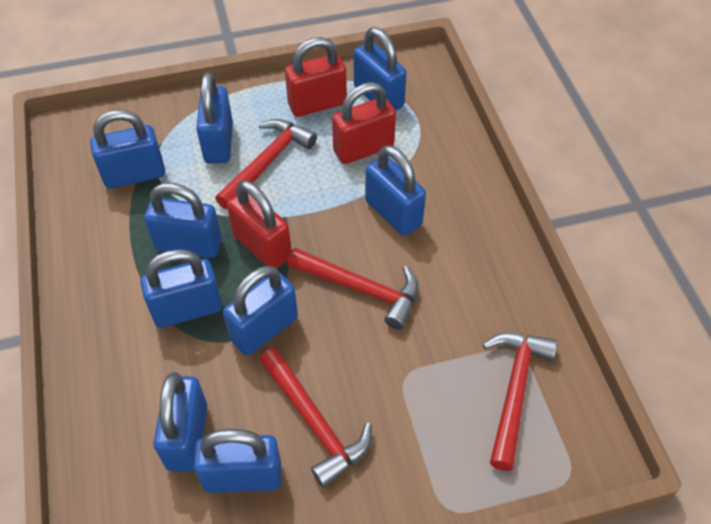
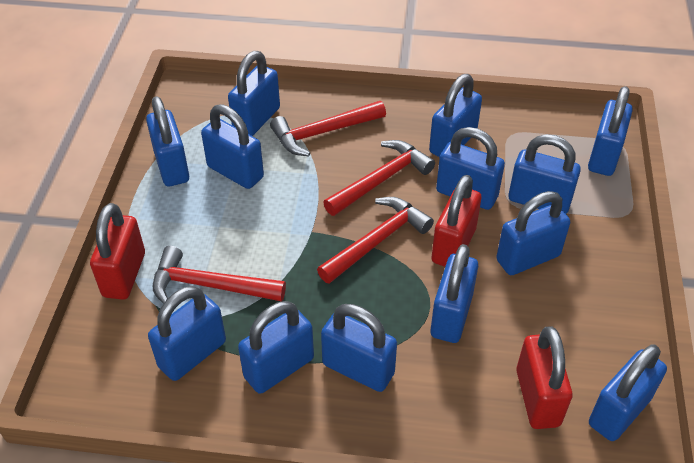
blue padlock: [90,110,165,189] [140,249,222,328] [144,183,222,258] [153,372,208,472] [194,429,281,493] [196,72,233,164] [223,266,298,356] [354,27,407,111] [365,145,426,236] = 9 -> [146,96,189,187] [148,286,226,381] [201,104,264,189] [228,51,280,136] [238,301,314,394] [321,304,397,392] [429,74,482,157] [430,244,478,343] [436,127,505,210] [496,191,570,275] [509,134,581,214] [588,86,633,176] [589,345,667,441] = 13

